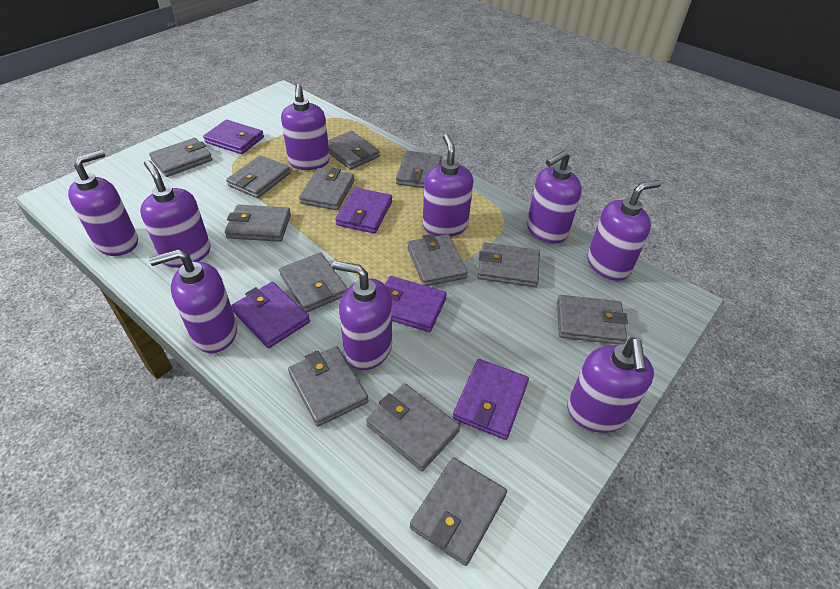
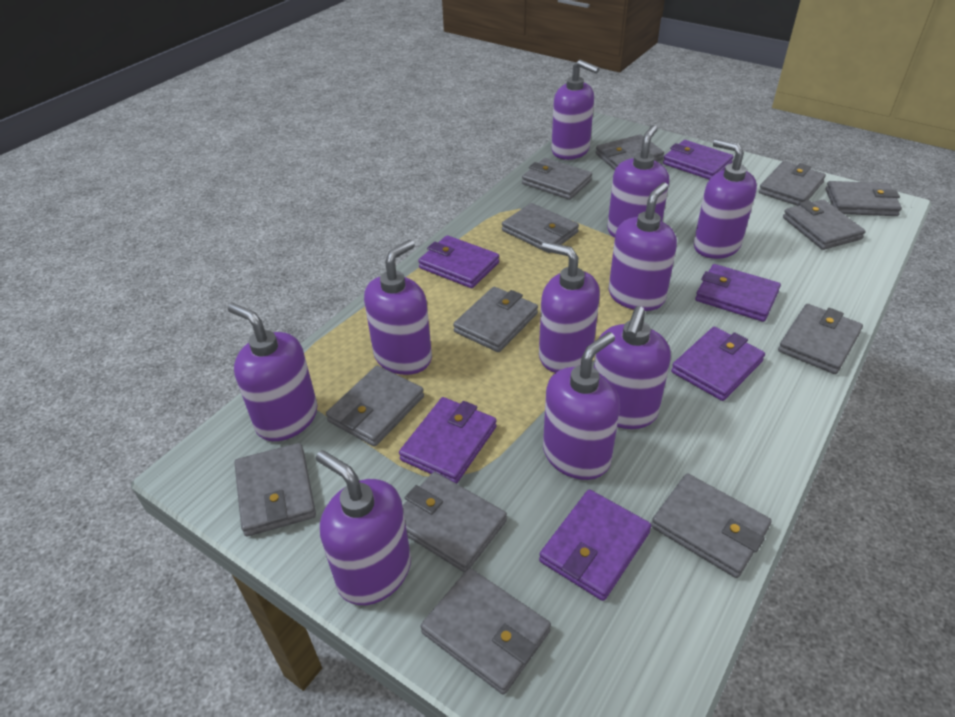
purple soap dispenser: [68,150,138,256] [140,160,211,268] [149,249,237,353] [281,84,330,170] [332,261,392,370] [423,134,473,237] [527,150,582,243] [567,337,654,433] [588,180,661,281] = 9 -> [228,303,317,441] [316,450,411,605] [364,240,432,375] [539,241,600,373] [543,332,620,480] [551,60,599,160] [594,306,671,429] [607,125,669,238] [609,182,677,311] [694,139,757,259] = 10
purple wallet: [203,120,264,154] [231,282,310,348] [335,188,392,233] [385,276,447,332] [453,359,529,440] = 5 -> [399,397,497,484] [418,235,499,288] [539,489,651,601] [663,140,734,180] [671,327,765,401] [695,264,781,322] = 6

